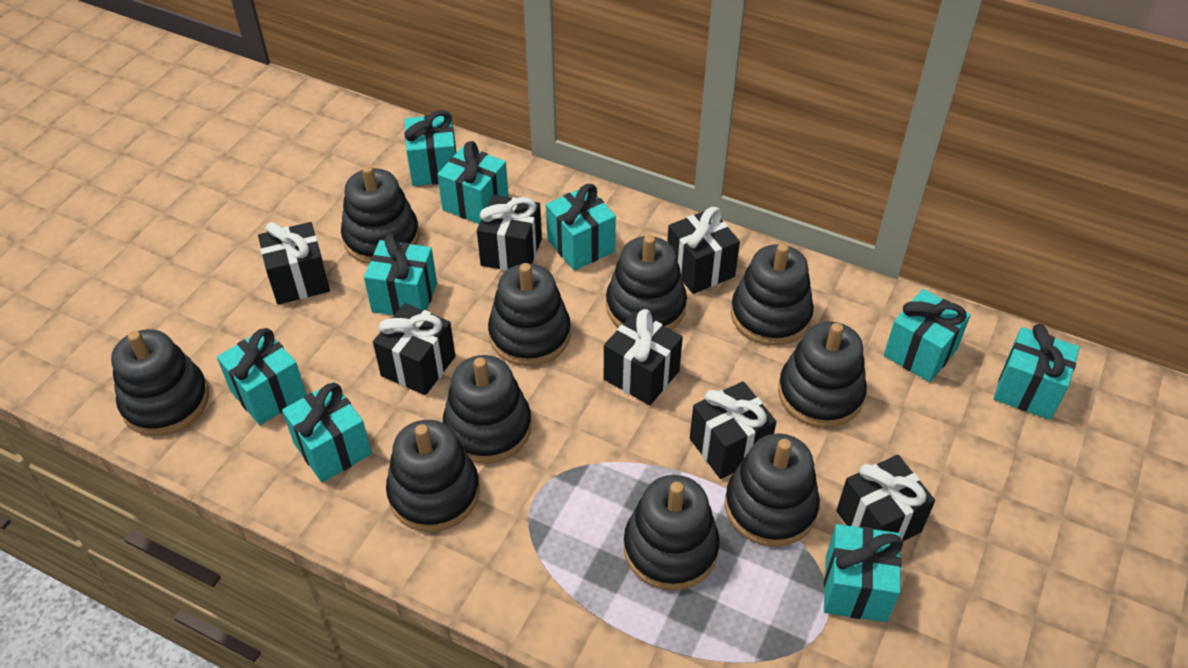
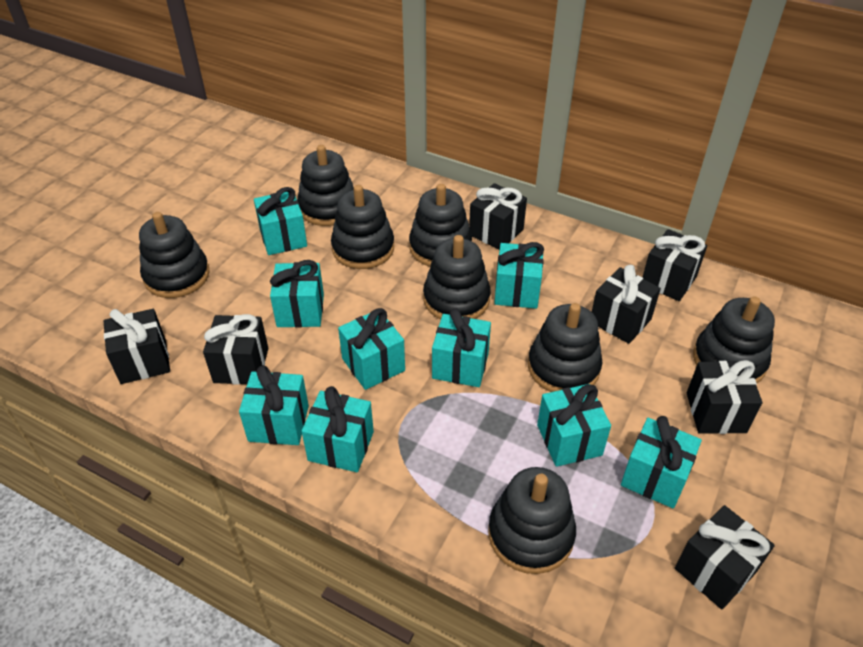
black stacking toy: [111,329,209,436] [341,165,420,264] [386,420,480,532] [443,355,532,463] [488,263,571,366] [606,235,687,330] [624,475,720,591] [725,433,820,547] [731,243,814,346] [778,321,867,428] = 10 -> [139,212,210,298] [297,145,354,226] [331,185,394,269] [409,184,472,267] [423,235,491,319] [488,467,576,574] [528,303,603,392] [693,296,775,383] = 8

